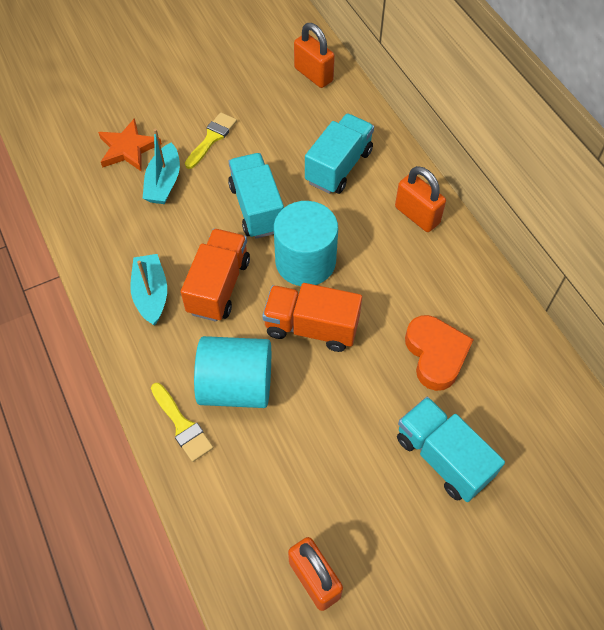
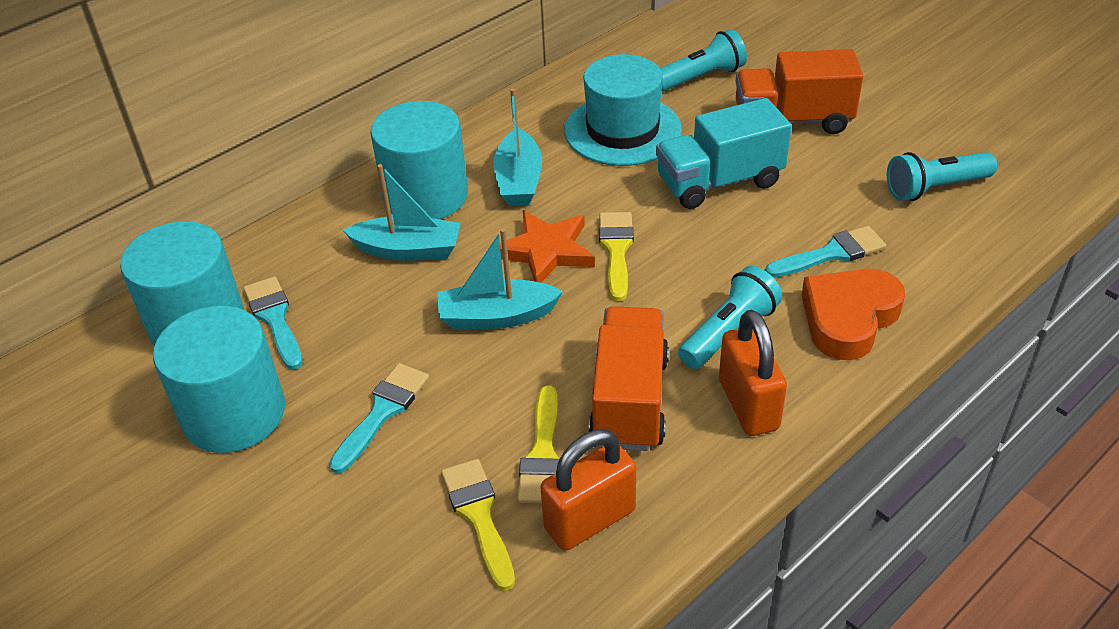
orange padlock: [288,537,343,611] [294,23,335,88] [395,166,446,232] = 3 -> [540,429,636,551] [719,310,787,436] = 2
turquoise boat: [130,254,167,325] [142,129,180,204] = 2 -> [343,164,461,261] [437,228,563,330] [493,88,542,206] = 3
turquoise brush: none = 0 -> [244,276,303,370] [329,363,429,474] [765,226,886,278] = 3
turquoise cylinder: [194,336,271,408] [274,201,338,286] = 2 -> [120,221,244,346] [153,306,285,453] [370,101,468,219] = 3
turquoise flashlight: none = 0 -> [660,29,747,92] [678,266,782,369] [887,152,997,201] = 3
turquoise hat: none = 0 -> [564,54,682,166] = 1
turquoise truck: [228,153,284,239] [305,114,374,194] [397,397,505,502] = 3 -> [656,98,792,209] = 1
yellow brush: [151,383,213,462] [185,112,237,169] = 2 -> [441,459,515,591] [517,385,560,504] [599,212,634,301] = 3

